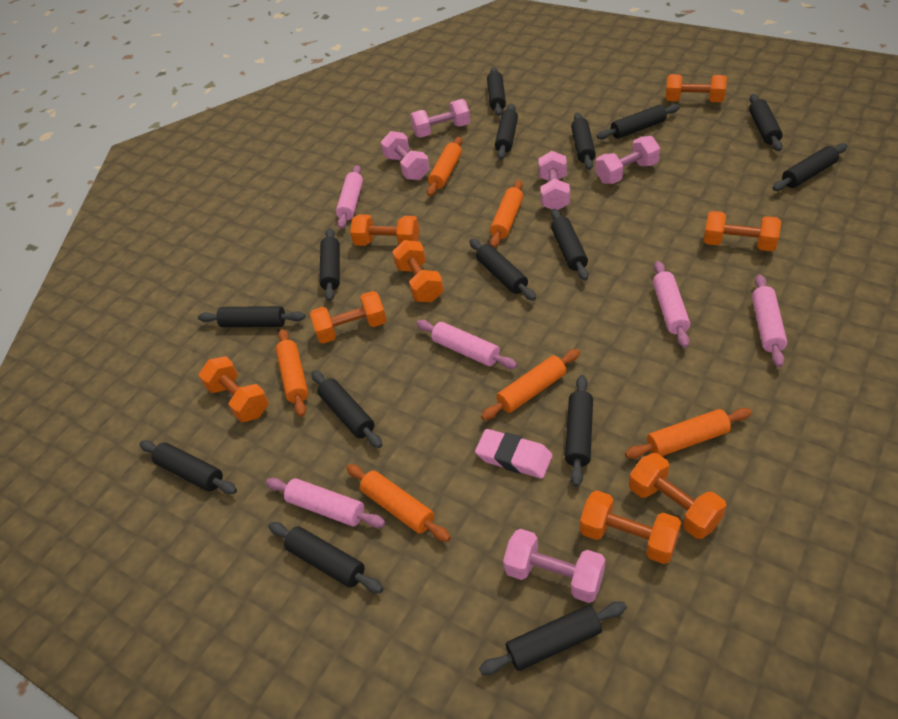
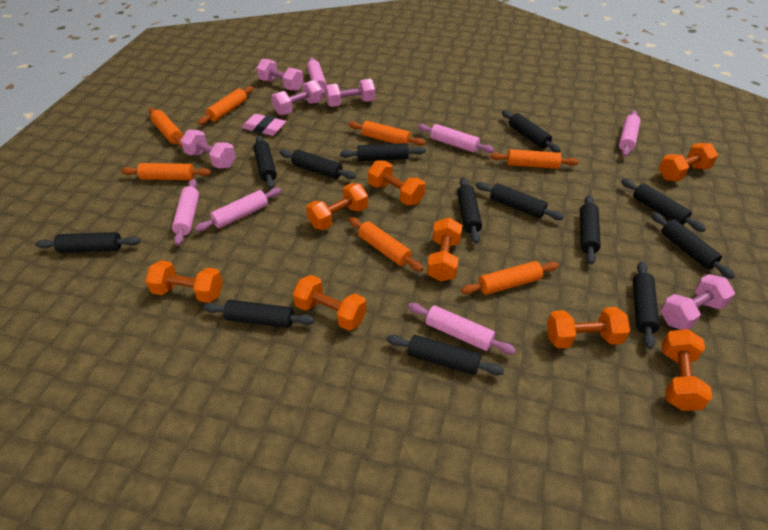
black rolling pin: [139,440,237,494] [198,306,305,327] [268,522,383,593] [311,371,382,448] [320,228,340,301] [469,239,536,301] [479,601,627,675] [487,67,506,116] [495,104,518,160] [551,209,589,281] [565,375,593,487] [571,112,596,170] [597,104,680,139] [749,94,783,151] [772,143,847,191] = 15 -> [35,232,140,253] [204,300,315,328] [254,135,277,189] [279,150,356,179] [340,143,426,161] [386,335,504,376] [457,177,482,244] [475,182,564,220] [502,110,560,153] [580,195,601,264] [621,179,706,232] [633,261,660,349] [651,212,735,279] = 13
orange rolling pin: [276,329,308,417] [346,464,451,542] [427,137,462,196] [481,349,580,420] [490,180,523,248] [625,408,752,459] = 6 -> [121,163,211,180] [149,108,183,147] [198,86,253,125] [348,121,425,146] [349,217,423,272] [461,261,559,295] [490,149,579,169] = 7
pink rolling pin: [266,478,385,528] [336,165,363,229] [416,320,517,369] [653,261,690,348] [752,274,787,367] = 5 -> [172,179,199,246] [195,188,281,232] [307,57,327,95] [408,303,516,354] [418,124,494,153] [619,110,640,157] = 6

